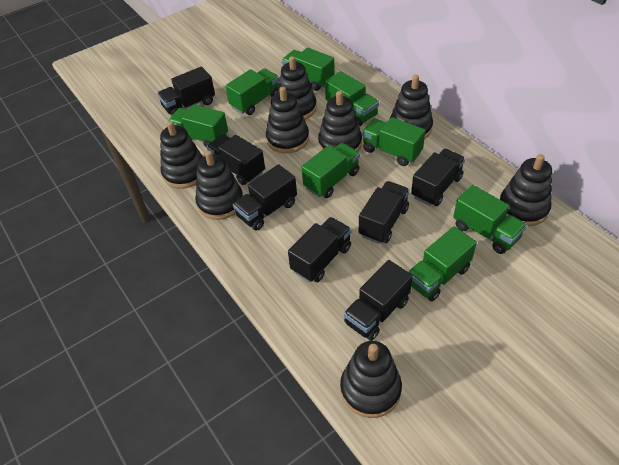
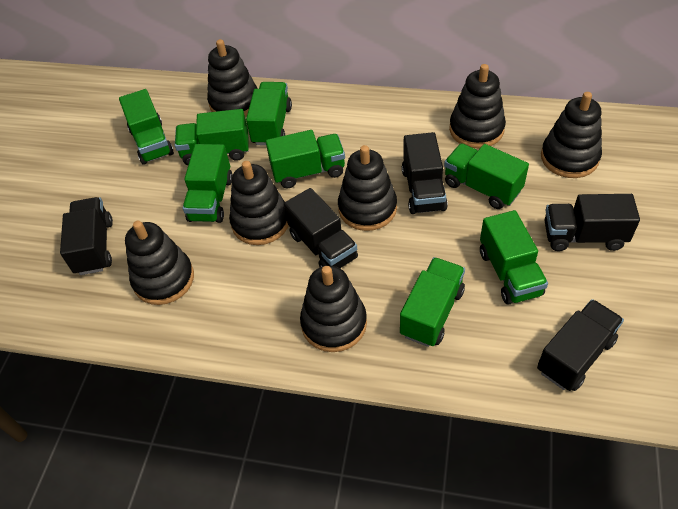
black stacking toy: [160,121,203,189] [195,151,243,220] [266,87,309,153] [277,56,317,120] [318,91,362,151] [340,341,402,418] [390,75,433,139] [500,154,552,226] = 8 -> [125,221,194,305] [207,39,258,117] [229,161,289,245] [300,266,367,352] [338,145,397,231] [449,64,506,148] [541,92,602,178] = 7
black truck: [157,66,215,116] [207,134,265,185] [233,164,297,231] [288,217,351,282] [344,260,413,341] [359,181,410,244] [411,149,465,206] = 7 -> [60,197,113,275] [284,188,358,268] [402,132,448,214] [537,299,624,391] [544,194,640,251] = 5

